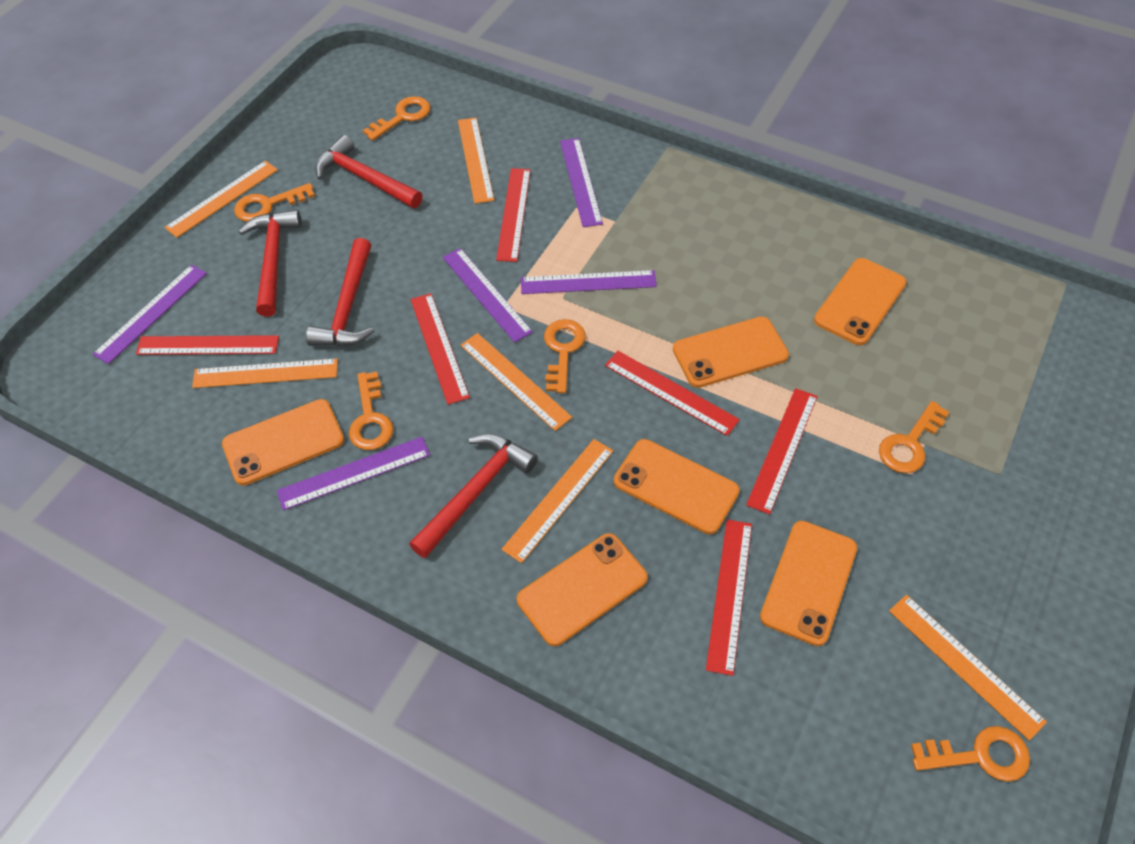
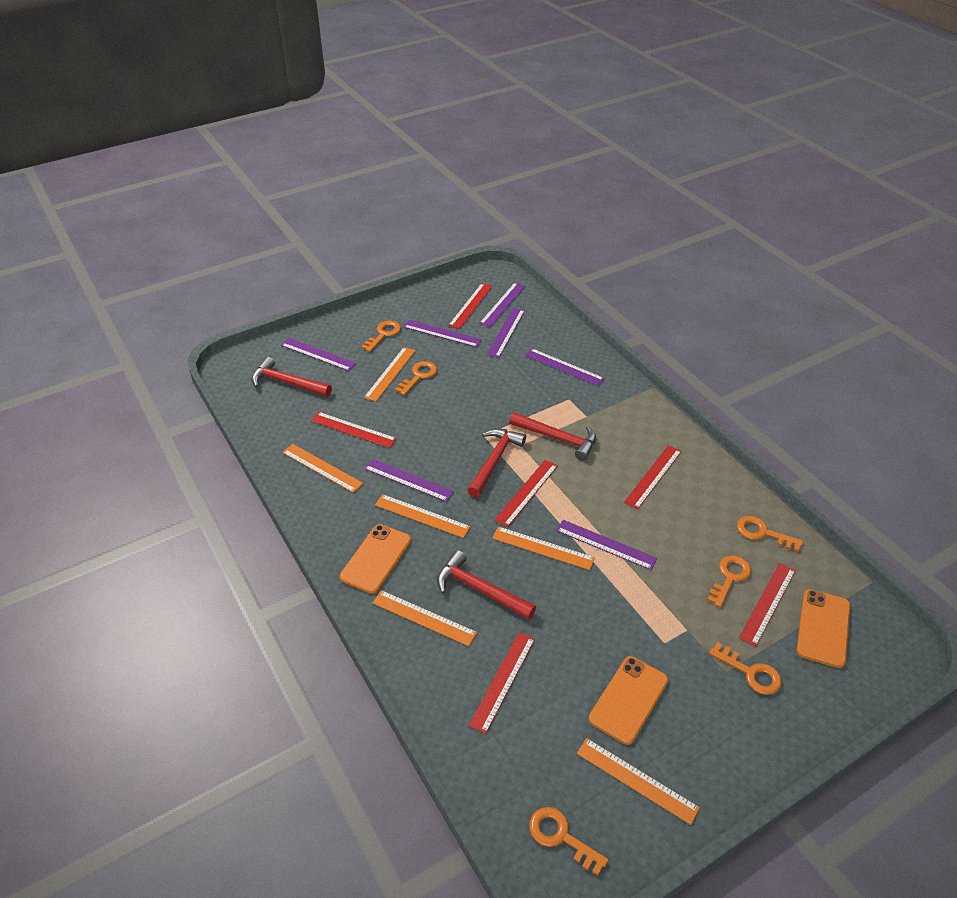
orange phone: [222,399,344,486] [517,533,648,646] [614,439,740,534] [673,317,789,388] [760,521,857,646] [814,258,906,345] = 6 -> [340,524,411,594] [589,656,668,745] [796,589,851,668] = 3
purple ruler: [93,265,207,364] [277,437,430,510] [443,248,533,342] [521,270,657,294] [560,138,603,227] = 5 -> [281,338,356,371] [364,459,454,502] [404,320,482,347] [479,283,525,327] [487,308,525,358] [525,349,605,386] [556,520,657,570] = 7

